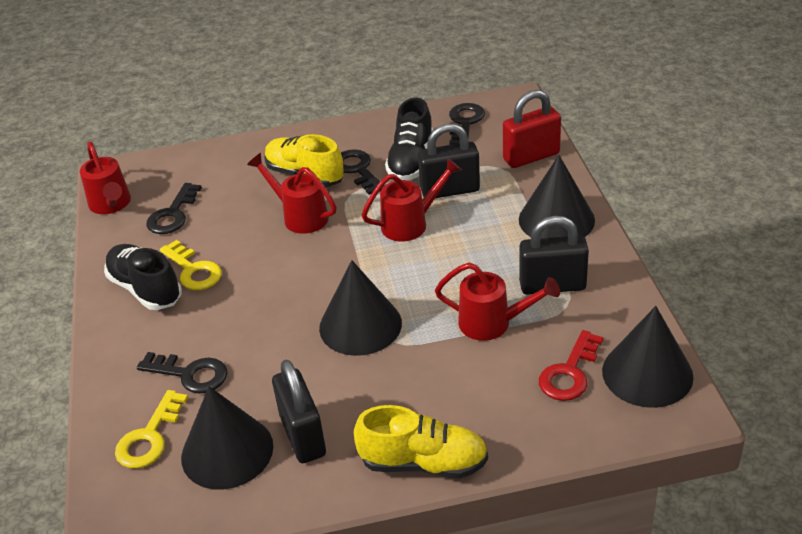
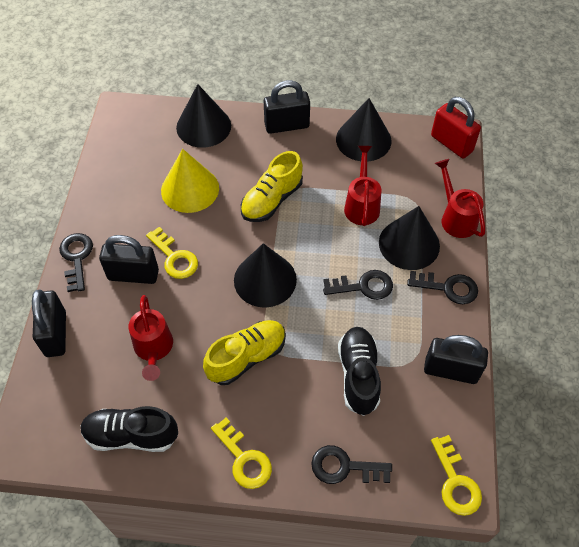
black padlock: [272,360,326,463] [418,124,480,198] [519,216,589,295] = 3 -> [32,290,66,357] [99,235,159,284] [264,80,310,134] [424,335,488,384] = 4
red key: [539,330,603,401] = 1 -> none = 0
red watering can: [80,142,131,214] [247,153,337,234] [361,158,462,241] [435,262,560,341] = 4 -> [128,295,173,381] [344,146,382,226] [435,159,485,238] = 3
yellow cone: none = 0 -> [161,149,219,213] = 1
yellow key: [115,390,188,469] [160,240,222,290] = 2 -> [146,227,198,279] [211,418,272,489] [431,435,482,516] = 3

